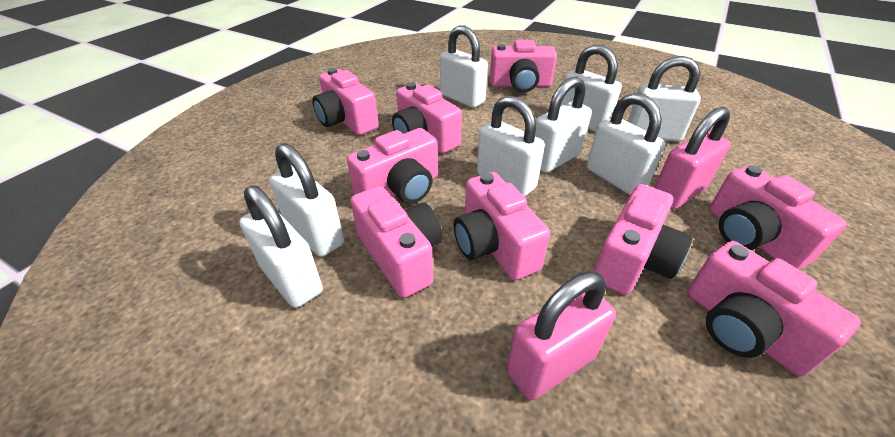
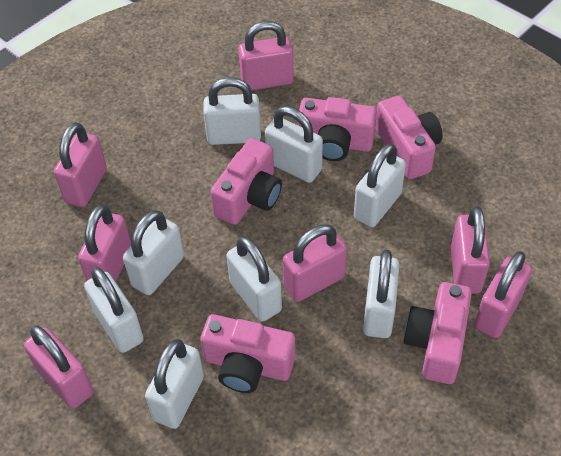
pink camera: [312,68,379,135] [347,128,438,204] [350,186,443,298] [392,82,462,154] [454,172,550,280] [490,40,557,92] [593,184,692,295] [687,241,861,376] [709,165,847,269] = 9 -> [200,314,295,393] [210,138,282,225] [298,97,377,161] [375,95,443,179] [404,282,472,384] = 5
pink padlock: [507,272,616,400] [654,107,731,210] = 2 -> [24,326,94,409] [54,122,107,207] [78,204,131,282] [238,21,294,91] [283,224,347,302] [451,206,490,294] [474,251,532,338] = 7

